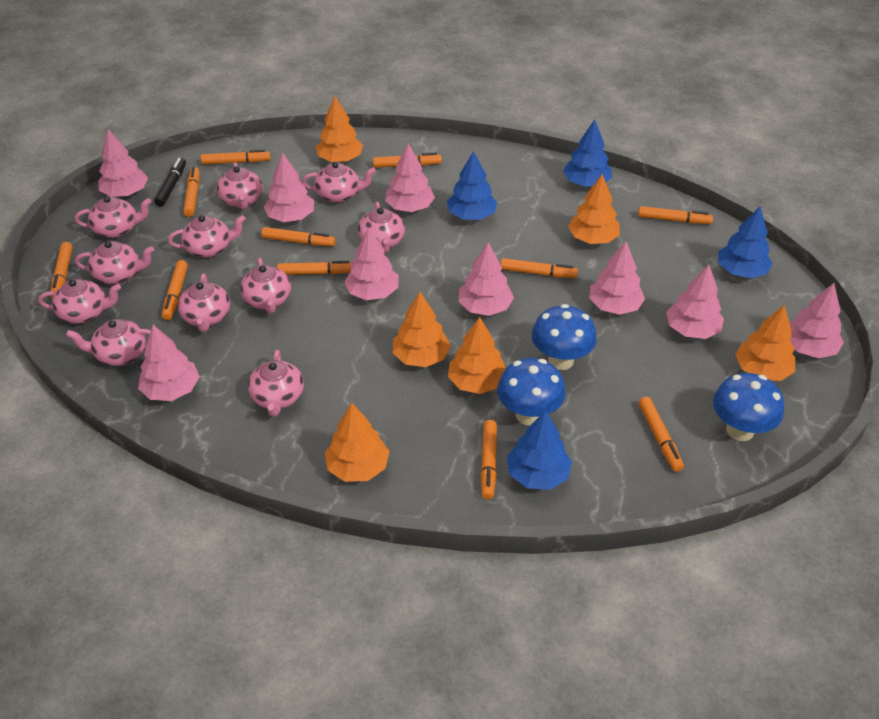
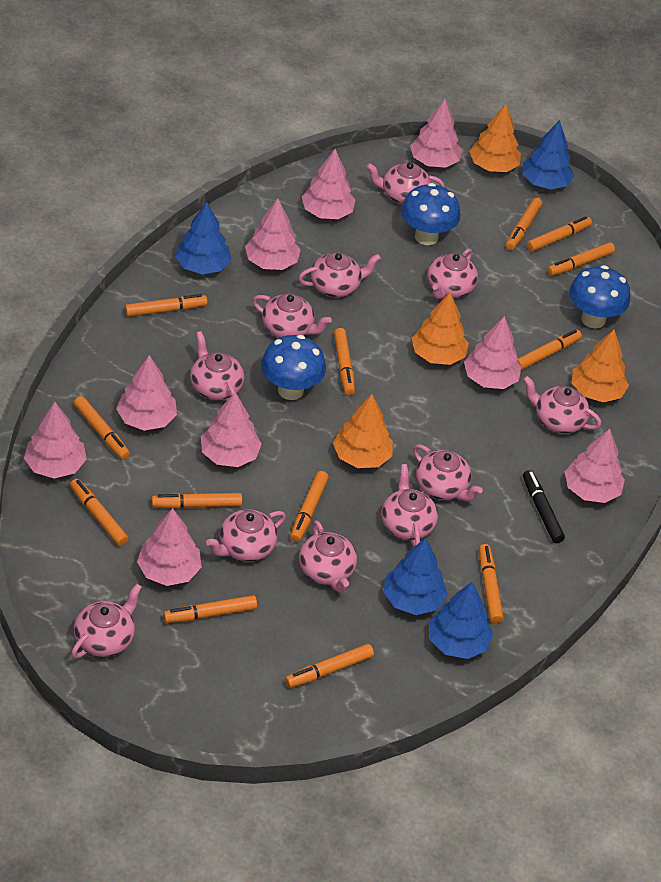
orange marker: [50,242,73,299] [162,260,188,320] [183,167,200,217] [200,150,271,164] [261,227,336,246] [277,261,352,275] [373,153,442,168] [481,420,497,500] [500,258,578,278] [638,206,713,224] [639,397,684,472] = 11 -> [70,479,129,546] [74,396,130,460] [125,294,207,317] [152,493,242,508] [163,595,257,623] [285,644,374,688] [290,471,329,542] [334,328,355,395] [479,544,504,623] [506,198,542,250] [517,329,582,370] [527,216,592,252] [547,242,615,276] = 13
orange tree: [316,97,363,162] [325,403,389,482] [393,292,451,367] [448,317,506,394] [568,174,620,244] [735,305,795,381] = 6 -> [333,394,393,468] [412,292,469,365] [469,104,521,172] [572,330,629,402] = 4

